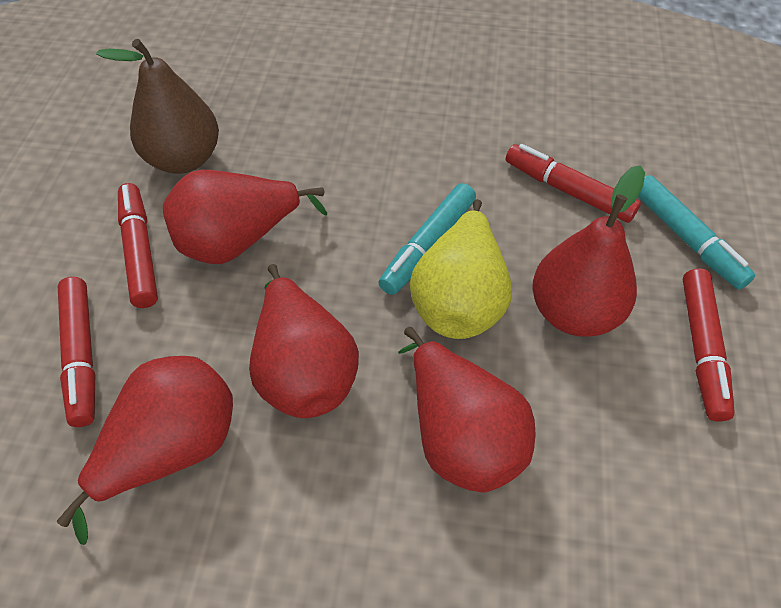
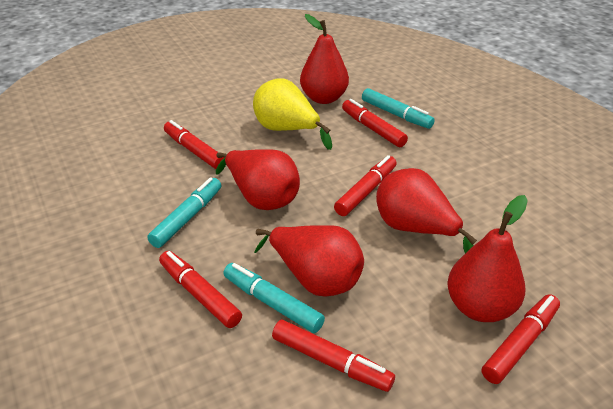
brown pear: [96,39,219,174] = 1 -> none = 0
red marker: [58,277,95,427] [118,183,158,308] [506,144,641,223] [683,269,735,422] = 4 -> [159,251,242,328] [164,120,225,169] [272,320,395,392] [334,155,397,216] [342,99,408,147] [482,294,560,384] = 6
turquoise marker: [378,183,476,295] [638,175,755,289] = 2 -> [147,177,221,248] [223,263,325,333] [362,88,435,129] = 3

